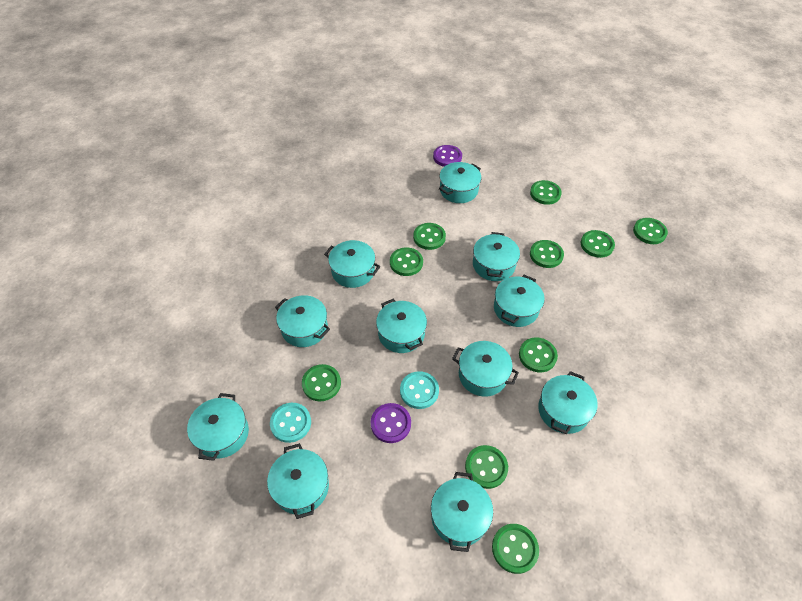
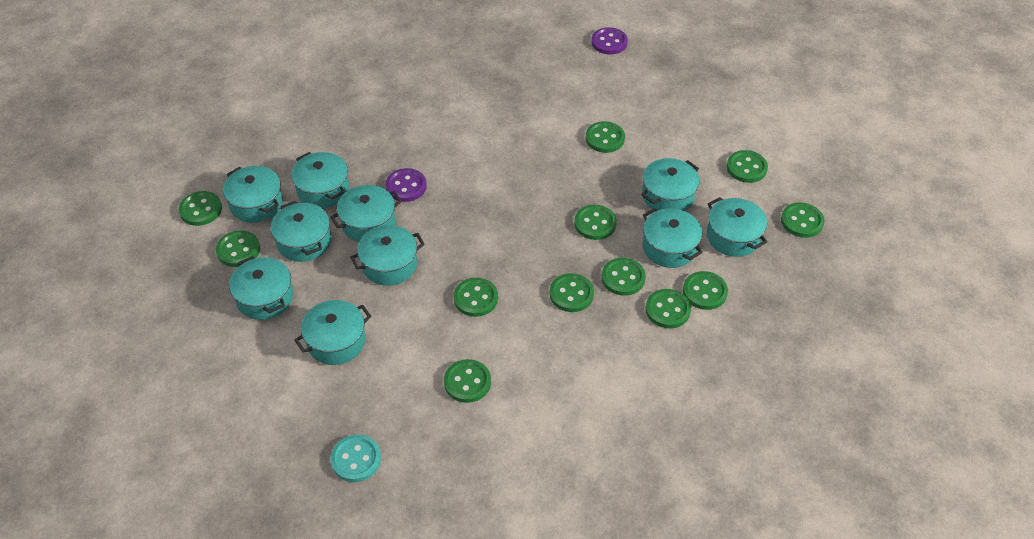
green button: [302,364,341,401] [390,247,423,276] [413,223,446,250] [465,445,508,489] [492,524,539,574] [519,337,558,373] [530,180,562,205] [530,240,564,268] [581,230,615,258] [633,218,668,244] = 10 -> [179,191,222,226] [216,230,260,267] [444,359,491,403] [454,278,498,317] [550,273,594,312] [574,205,617,240] [586,121,625,153] [602,258,646,296] [646,289,691,329] [683,271,728,310] [727,150,768,183] [781,202,824,238] = 12
turquoise button: [270,403,311,443] [400,371,439,409] = 2 -> [331,435,381,482] = 1
turquoise pot: [187,393,249,461] [267,443,329,519] [275,295,330,347] [324,240,380,288] [376,299,427,353] [431,472,493,552] [439,162,481,203] [452,341,519,397] [473,232,520,281] [494,275,545,327] [538,371,598,434] = 11 -> [223,166,283,223] [229,256,293,320] [271,201,331,262] [291,152,349,208] [294,300,371,365] [330,185,402,242] [350,225,425,286] [641,158,699,211] [643,208,703,268] [707,197,767,257] = 10

